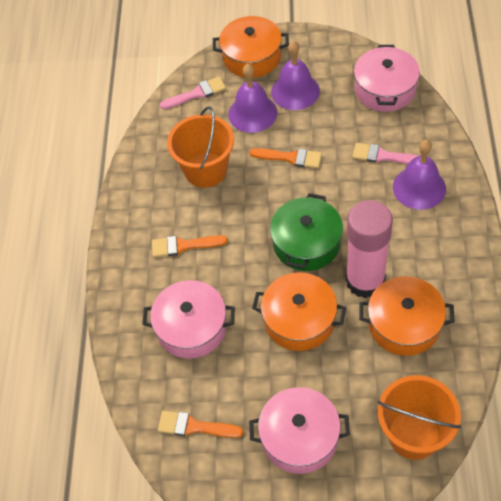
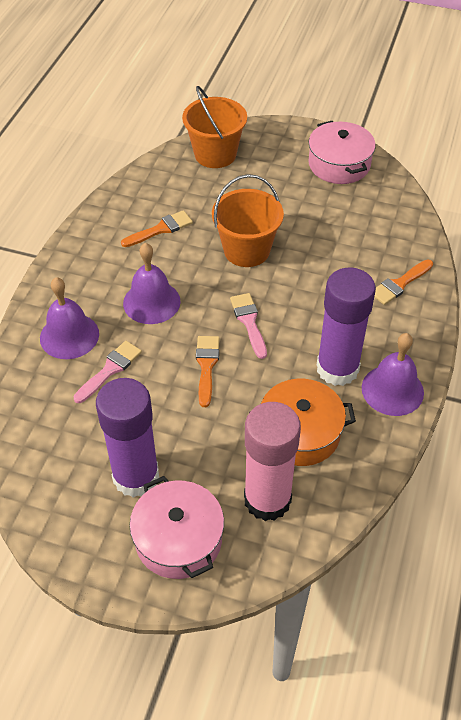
green pot: [270,193,343,271] = 1 -> none = 0
orange pot: [213,16,289,78] [252,272,346,351] [359,276,455,356] = 3 -> [249,379,356,466] = 1
pink pot: [142,280,235,359] [249,387,350,474] [354,45,420,112] = 3 -> [129,476,224,579] [308,121,376,184] = 2
purple glue stick: none = 0 -> [96,378,159,497] [317,268,376,386] = 2

